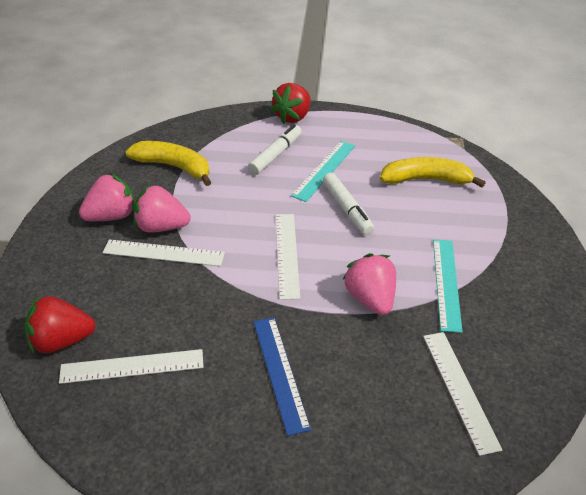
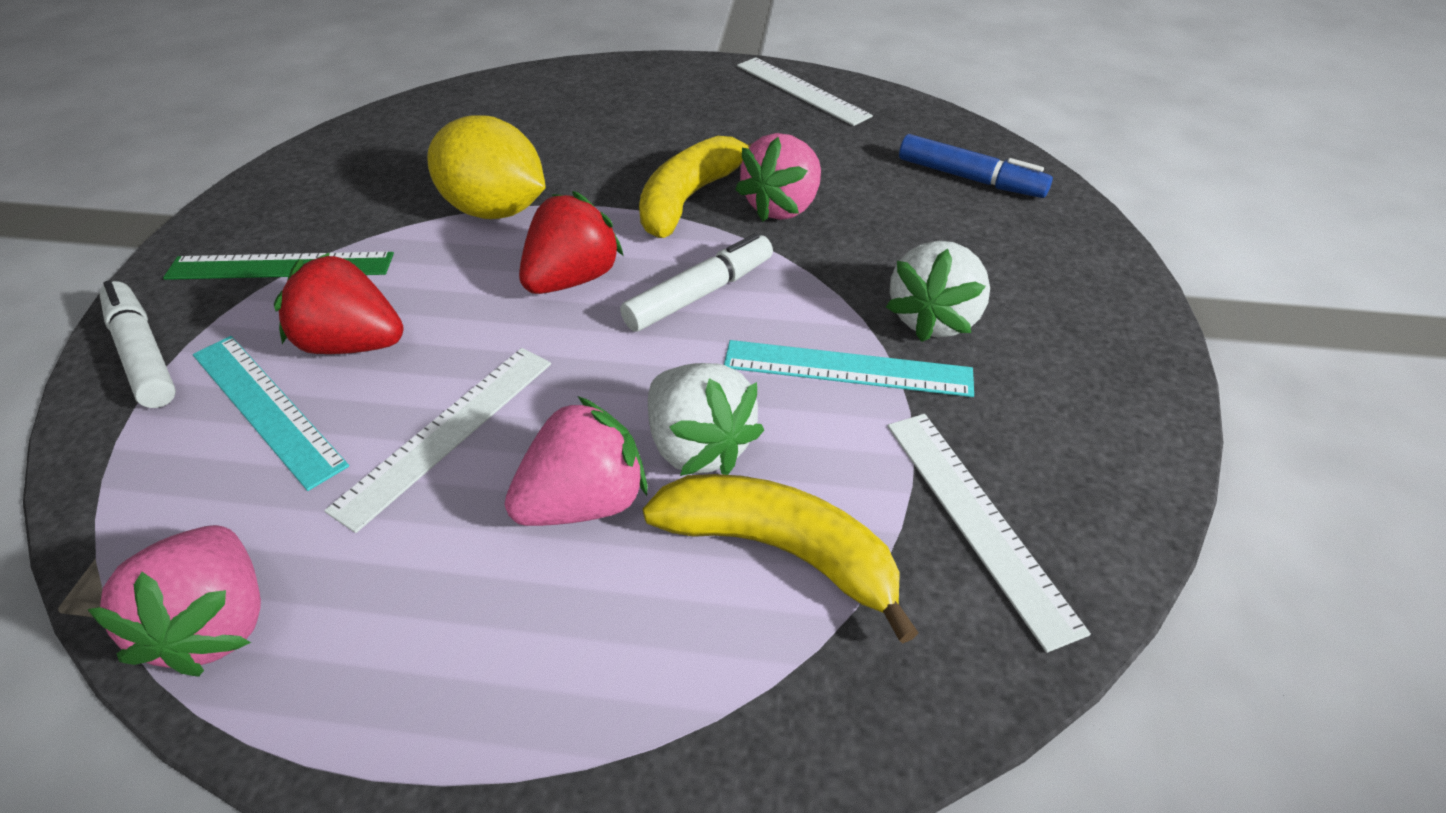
blue marker: none = 0 -> [899,134,1053,198] = 1
blue ruler: [254,317,311,436] = 1 -> none = 0
green ruler: none = 0 -> [163,252,394,280] = 1
white ruler: [59,349,204,384] [103,239,225,266] [275,214,300,300] [423,332,502,456] = 4 -> [324,348,551,533] [737,57,873,126] [887,414,1091,653] = 3
white strawberry: none = 0 -> [648,363,764,476] [886,241,990,342] = 2
yellow lemon: none = 0 -> [427,116,546,219] = 1

